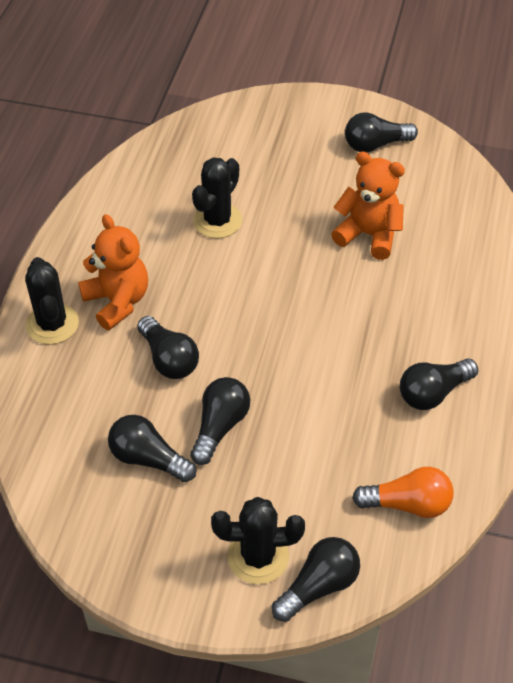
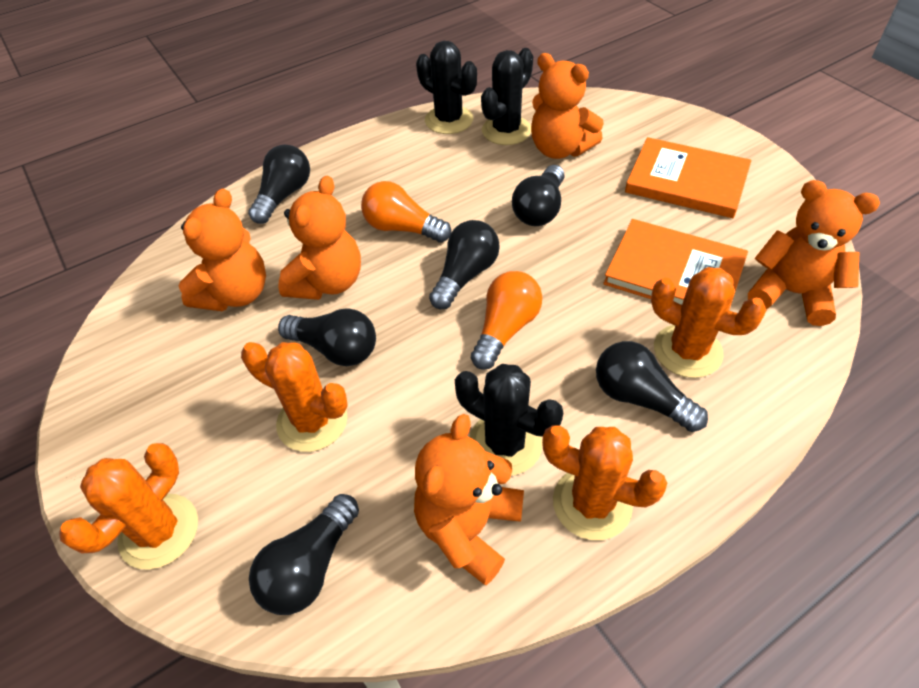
orange book: none = 0 -> [603,219,748,310] [625,137,751,218] = 2
orange cactus: none = 0 -> [59,443,198,570] [241,342,348,452] [542,425,667,540] [651,267,766,378] = 4
orange light bulb: [352,467,454,518] = 1 -> [361,181,451,243] [471,271,543,370] = 2
orange teddy bear: [78,214,148,330] [331,151,405,260] = 2 -> [179,188,266,311] [278,176,361,300] [414,414,524,585] [531,53,604,159] [748,180,880,326] = 5

